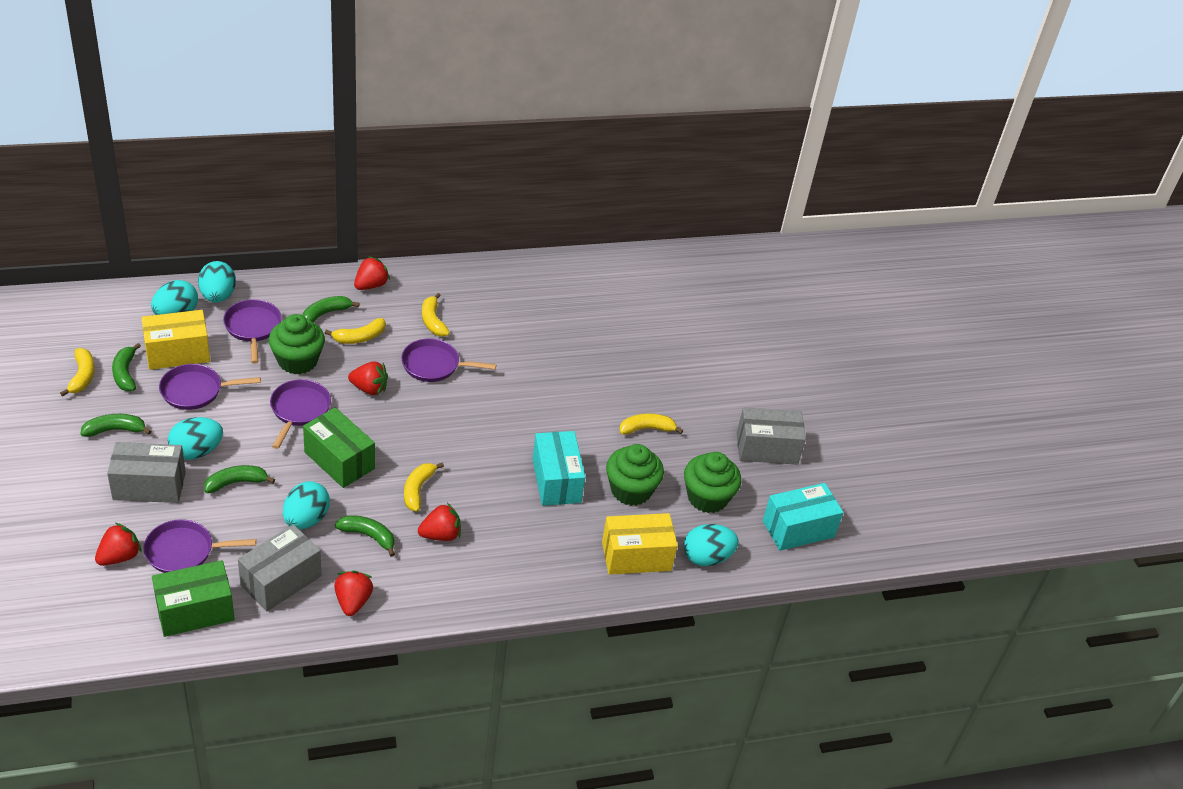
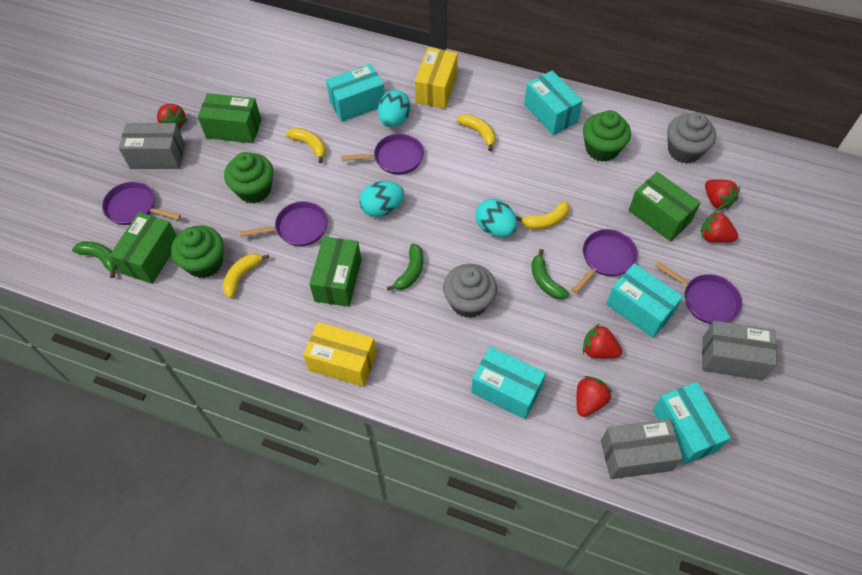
green banana: [80,414,152,437] [112,343,141,391] [204,465,275,493] [302,296,360,322] [335,515,395,557] = 5 -> [72,241,118,278] [387,243,423,291] [531,249,569,299] = 3
green box: [152,560,235,637] [303,407,375,488] = 2 -> [110,212,177,284] [198,93,261,143] [309,236,361,307] [629,172,701,242] = 4
grey cupcake: none = 0 -> [443,264,497,318] [667,112,716,164] = 2
turquoise box: [533,431,585,506] [763,483,843,551] = 2 -> [326,64,385,122] [471,346,546,419] [524,70,583,135] [606,263,683,338] [653,382,731,465] = 5
turquoise egg: [151,280,198,315] [168,417,223,460] [198,261,236,303] [283,481,330,529] [683,524,739,566] = 5 -> [359,181,404,217] [378,90,411,127] [476,199,517,237] = 3
yellow banana: [60,348,95,397] [325,318,386,344] [404,462,444,512] [422,293,450,337] [620,413,683,435] = 5 -> [222,253,269,298] [286,128,326,163] [457,114,496,151] [516,201,569,229] = 4

